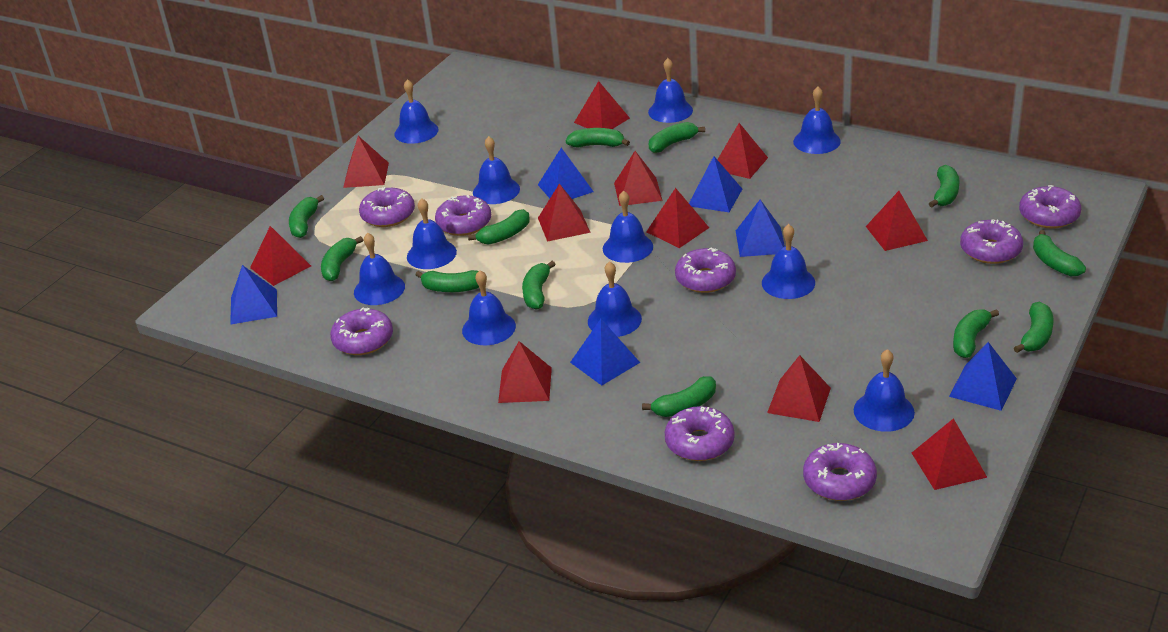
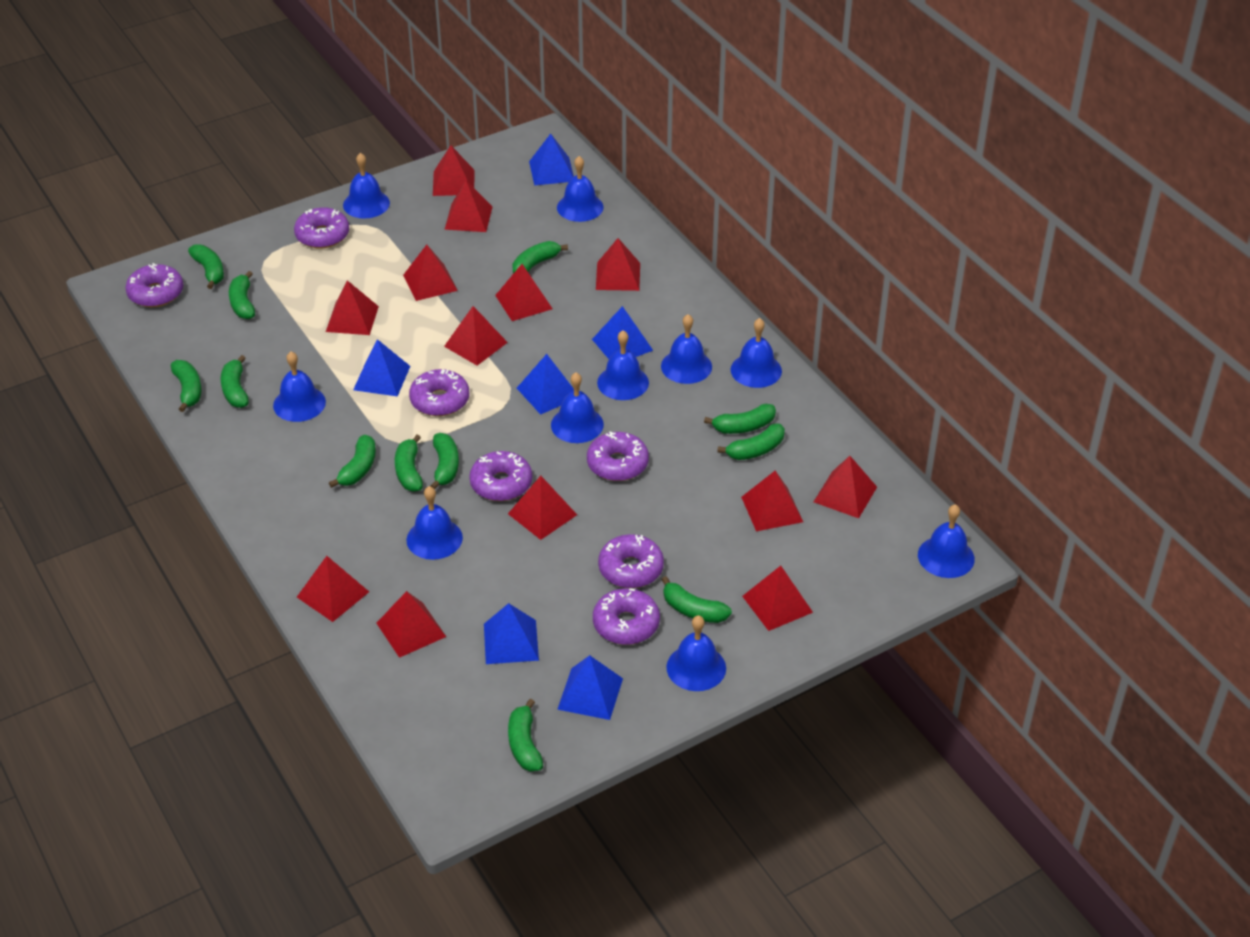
blue bell: [354,233,405,305] [394,79,438,144] [407,198,457,269] [462,270,516,345] [473,136,520,204] [588,261,642,337] [603,190,653,263] [648,58,693,123] [762,224,815,299] [793,87,841,154] [854,349,915,432] = 11 -> [273,351,326,422] [343,153,390,219] [407,486,463,560] [551,372,604,443] [557,156,604,222] [597,330,649,400] [661,314,712,384] [666,615,726,691] [731,318,782,388] [918,504,975,578] = 10
purple donut: [330,307,393,355] [359,187,415,227] [435,195,491,236] [665,406,735,461] [675,247,736,293] [803,443,877,501] [960,219,1023,264] [1019,185,1081,229] = 8 -> [125,263,184,307] [294,207,349,249] [409,369,469,416] [469,451,532,501] [587,431,649,481] [593,588,660,645] [598,534,664,588] = 7
red pyramid: [250,226,311,286] [343,136,389,188] [498,341,552,403] [538,184,591,242] [574,81,630,129] [614,151,662,206] [646,188,709,248] [717,123,768,179] [767,355,831,422] [866,191,928,251] [912,418,988,490] = 11 -> [297,556,369,622] [326,280,379,335] [376,591,446,658] [403,245,458,301] [433,145,475,196] [444,180,493,232] [444,306,508,365] [495,264,553,321] [508,476,577,540] [596,238,640,291] [741,471,803,531] [742,566,813,631] [814,456,877,518] = 13

